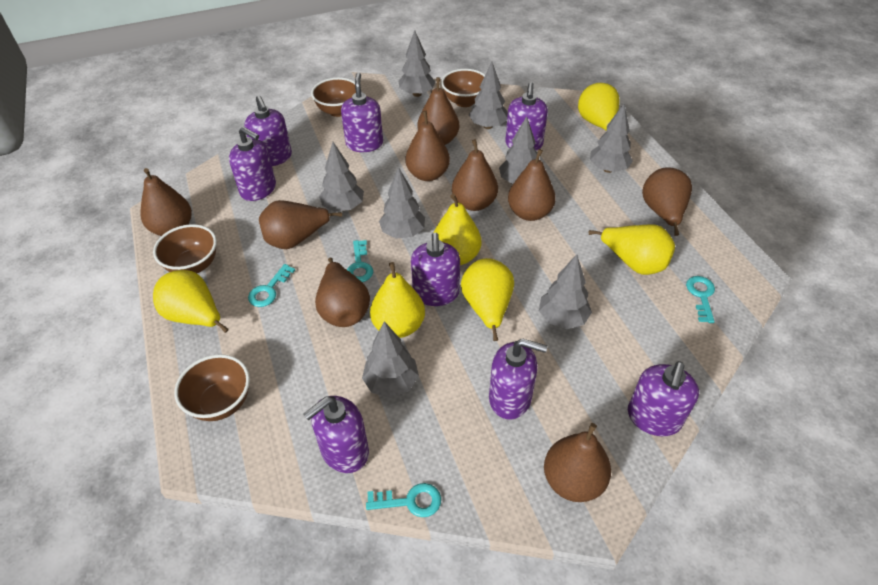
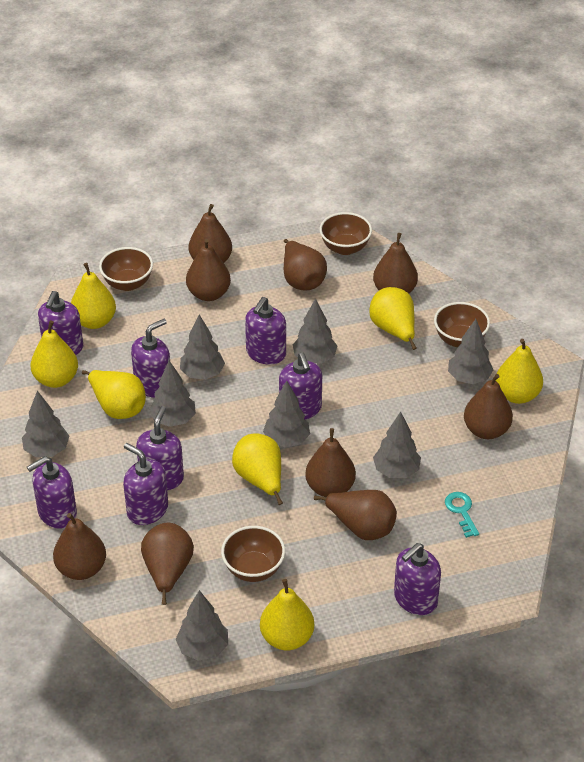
turquoise key: [248,264,295,307] [347,240,373,282] [366,483,441,517] [686,276,715,323] = 4 -> [445,492,479,538] = 1
yellow pear: [153,270,229,333] [370,262,425,338] [433,194,481,265] [461,258,514,341] [578,83,620,130] [588,224,675,275] = 6 -> [31,321,78,388] [71,263,116,329] [82,370,146,419] [232,433,283,505] [260,579,314,650] [369,287,417,350] [495,339,543,404] = 7

